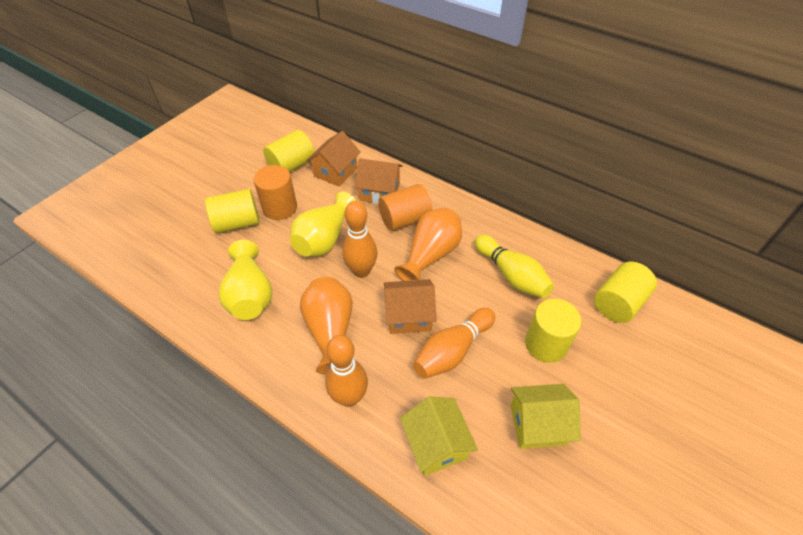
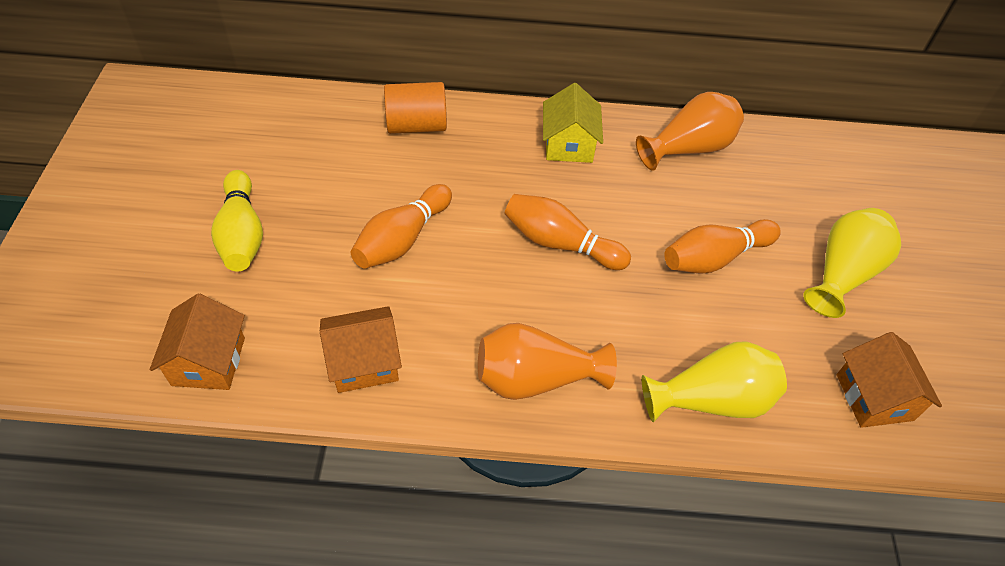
orange cylinder: [254,165,297,220] [378,184,432,231] = 2 -> [384,82,447,134] = 1
yellow cylinder: [205,189,259,233] [263,130,314,172] [525,299,581,363] [594,262,657,323] = 4 -> none = 0
yellow house: [400,396,478,476] [510,384,581,449] = 2 -> [543,83,603,163] = 1

